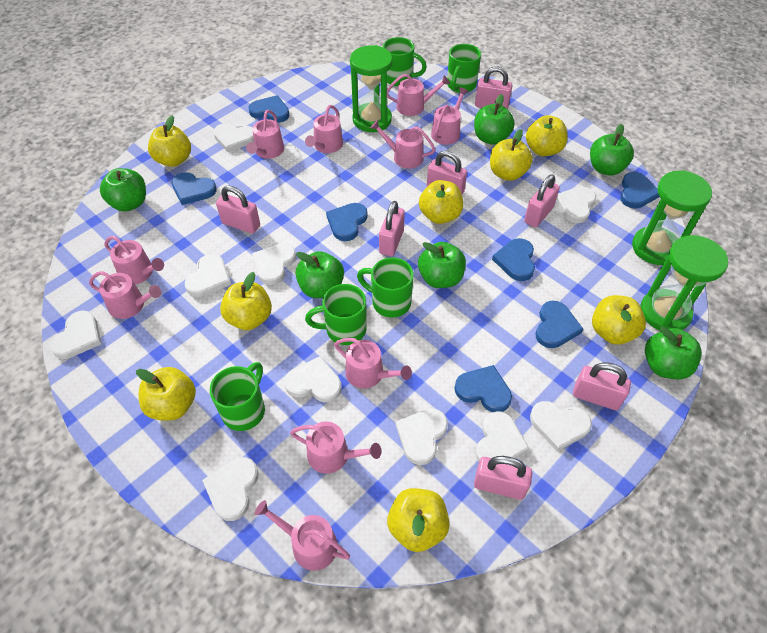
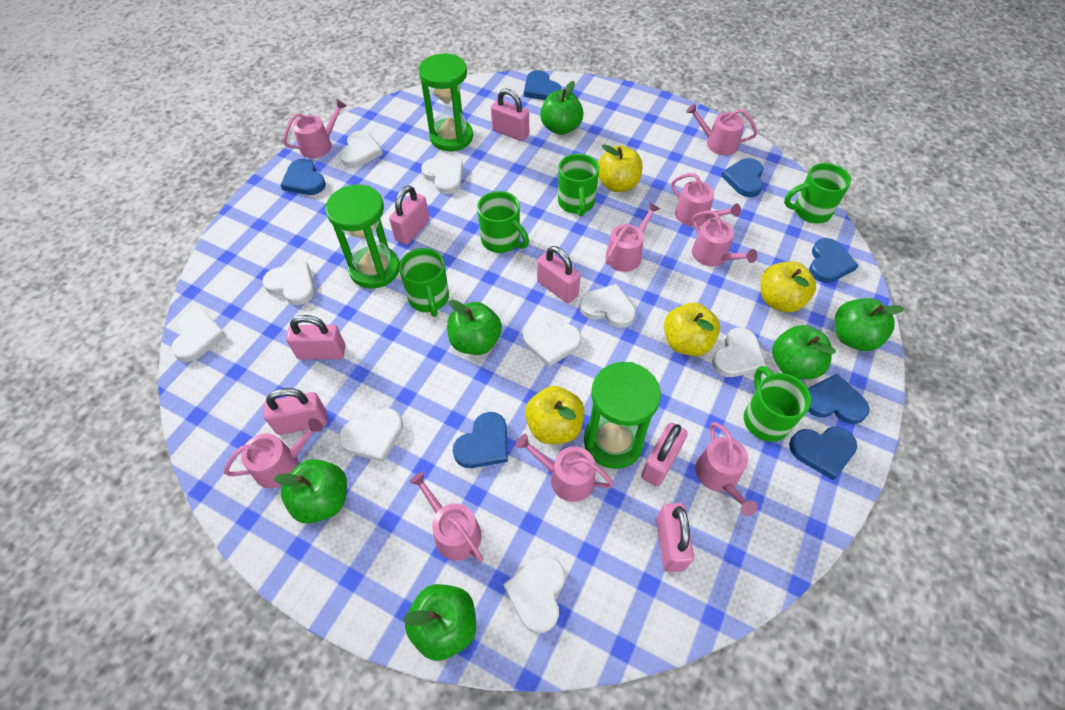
pink watering can: [89,271,161,319] [105,236,164,284] [246,110,284,159] [255,500,350,571] [290,422,381,474] [305,105,343,153] [334,338,412,389] [370,120,435,169] [387,74,450,116] [431,87,469,145] = 10 -> [224,418,323,488] [283,99,347,158] [409,472,483,562] [516,434,614,502] [605,202,660,272] [672,173,741,227] [686,103,758,155] [692,210,757,266] [695,422,758,516] = 9
white heart: [50,310,101,359] [185,254,231,297] [202,457,259,521] [213,123,254,152] [252,243,296,285] [284,356,342,402] [396,408,448,465] [476,411,529,462] [530,401,592,451] [556,187,596,223] = 10 -> [171,309,226,362] [262,263,315,305] [339,408,403,462] [340,131,383,168] [421,158,463,194] [503,556,565,633] [523,321,581,367] [580,284,636,328] [712,327,766,377] = 9
yellow apple: [136,367,196,421] [148,115,191,167] [220,272,272,330] [387,488,450,552] [419,180,463,224] [490,129,533,181] [526,115,568,157] [592,295,646,345] = 8 -> [525,386,585,444] [598,145,642,192] [664,303,720,356] [761,261,816,312] = 4

